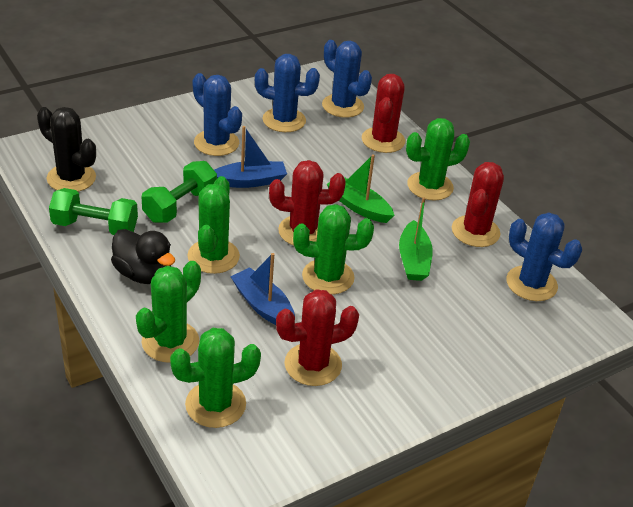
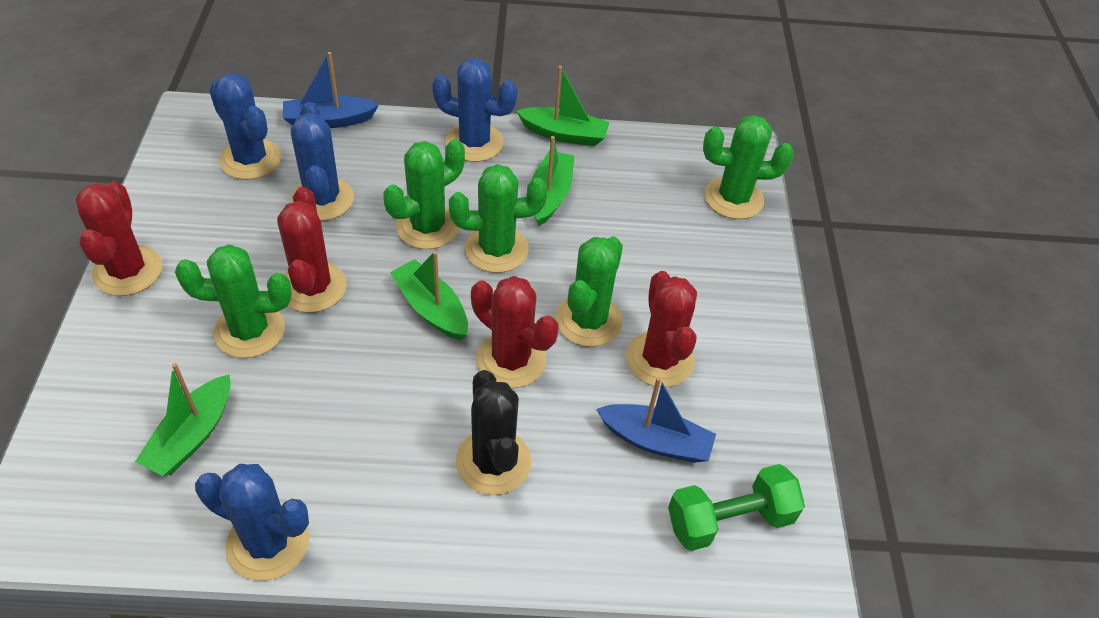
black duck: [111,229,175,284] = 1 -> none = 0
green boat: [327,154,395,223] [399,197,433,281] = 2 -> [135,363,231,476] [390,251,468,340] [516,66,610,146] [531,136,574,226] = 4
green dumbbell: [49,188,138,235] [142,161,217,223] = 2 -> [668,464,805,551] = 1

